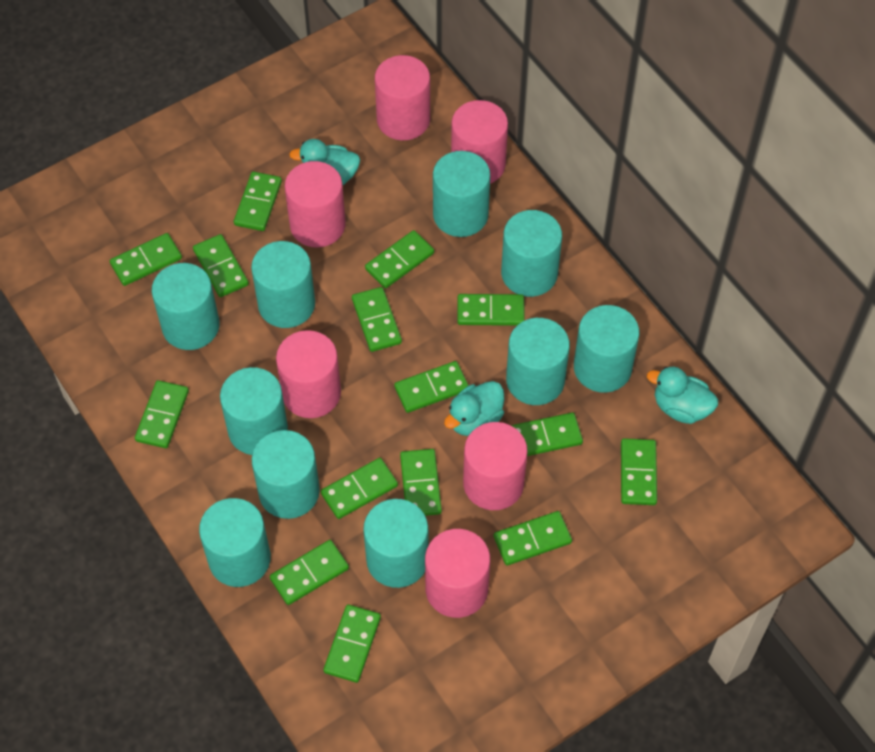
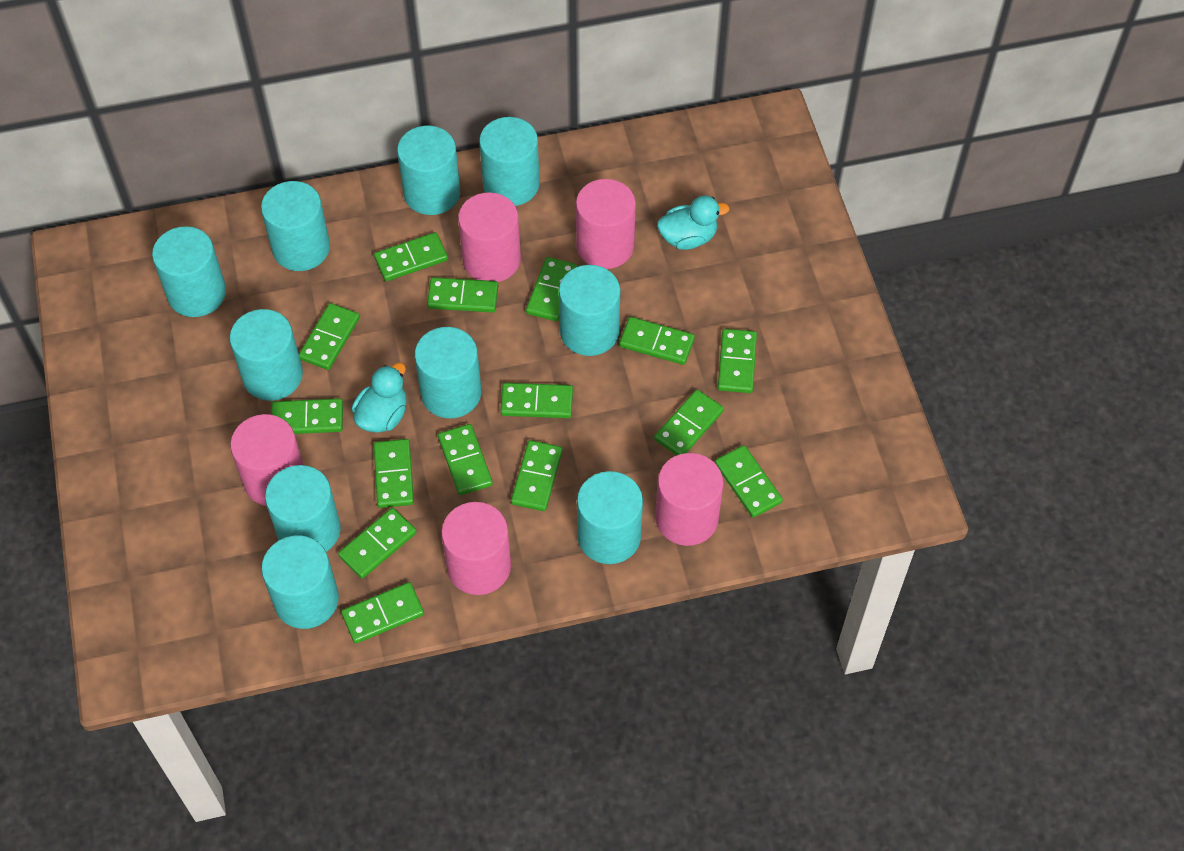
pink cylinder: [276,330,341,418] [285,161,346,247] [375,55,430,140] [425,529,490,618] [451,100,508,184] [463,422,528,510] = 6 -> [230,414,304,506] [441,502,511,595] [458,192,521,282] [576,179,636,269] [655,453,724,546] = 5
turquoise duck: [289,139,360,185] [444,381,504,436] [647,366,718,424] = 3 -> [352,363,407,433] [657,195,730,250] = 2

